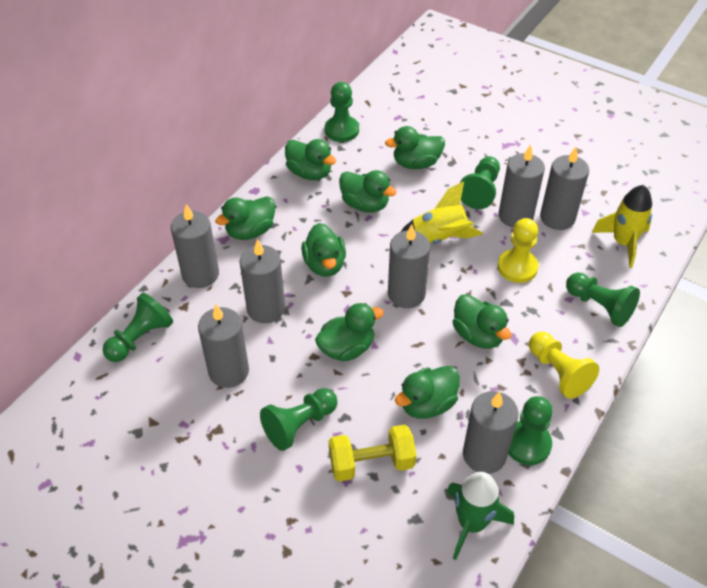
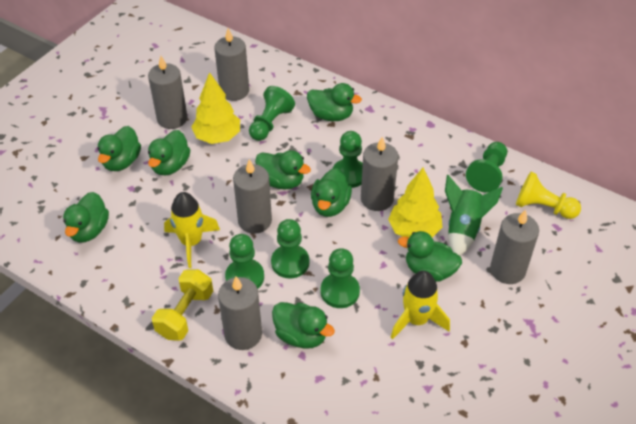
grey candle: [171,204,219,288] [198,304,249,388] [240,239,285,323] [388,224,430,308] [463,391,518,474] [499,144,545,228] [540,147,589,230] = 7 -> [148,56,188,129] [214,28,249,101] [218,276,262,350] [233,159,272,234] [361,137,398,211] [490,209,539,284] = 6
yellow pawn: [498,218,539,283] [529,332,599,399] = 2 -> [516,172,581,219] = 1
yellow tree: none = 0 -> [191,72,240,144] [388,167,443,238] = 2

